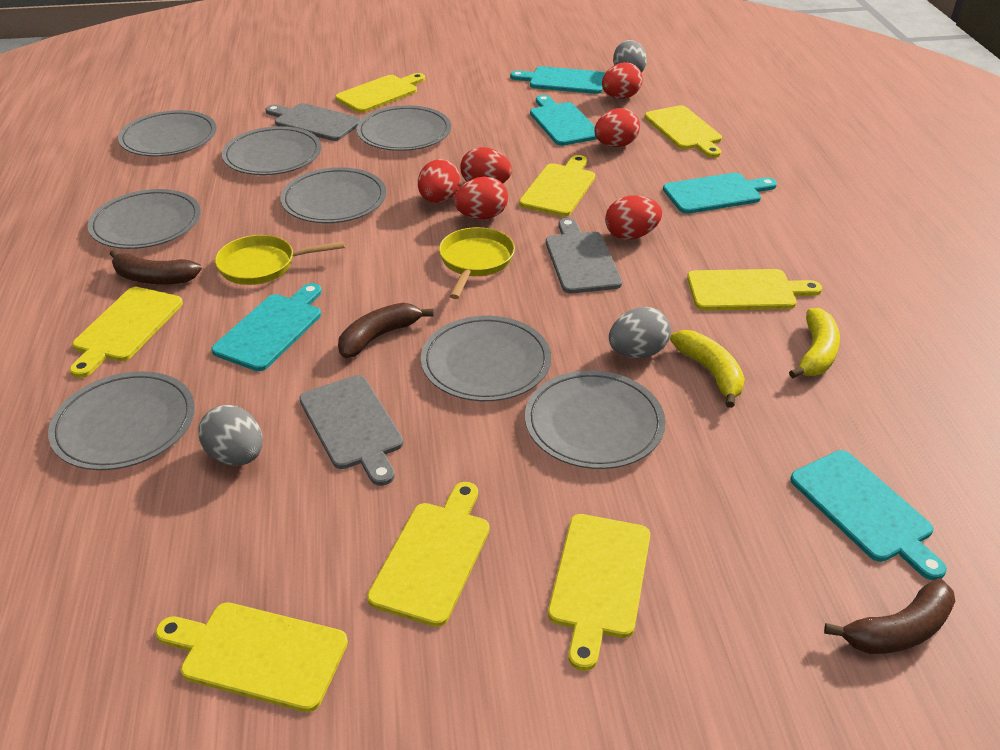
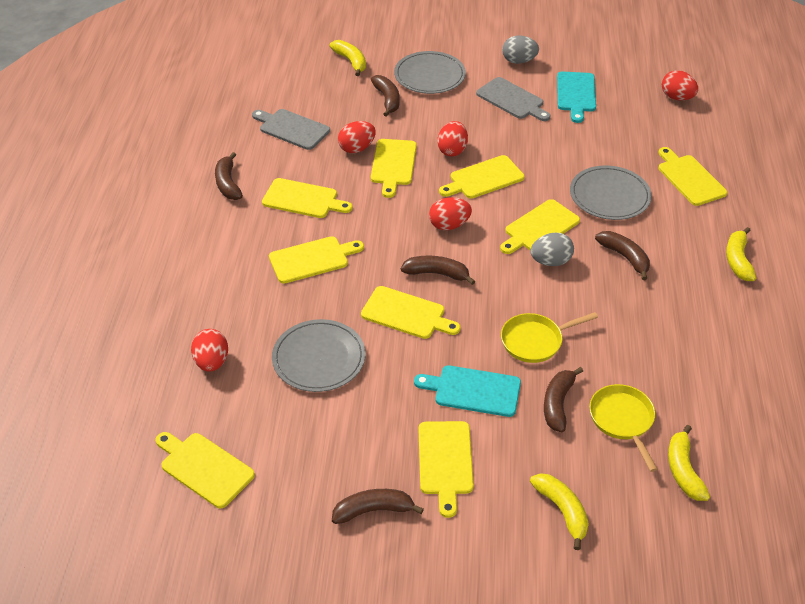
brown banana: [110,250,202,285] [338,303,433,358] [824,578,956,654] = 3 -> [215,152,243,200] [332,489,424,524] [371,75,399,117] [401,256,475,285] [544,367,583,432] [595,231,650,280] = 6
grey cutting board: [265,103,361,141] [299,375,403,486] [546,218,622,294] = 3 -> [252,109,330,150] [476,77,551,121] = 2
grey egg: [199,405,263,466] [609,307,671,358] [613,40,647,73] = 3 -> [502,35,539,64] [530,233,574,266] = 2
grey plate: [48,371,195,470] [88,189,201,249] [118,110,217,156] [222,126,322,175] [280,167,386,223] [357,105,451,151] [421,316,551,401] [525,370,665,469] = 8 -> [272,319,366,392] [394,51,466,94] [570,166,652,220] = 3
red egg: [418,159,460,203] [454,177,508,219] [461,147,512,184] [594,108,640,147] [602,62,643,99] [605,195,662,240] = 6 -> [191,329,228,372] [338,121,376,153] [429,197,472,230] [438,121,468,156] [662,70,698,100] = 5
turquoise cutting board: [211,283,322,371] [510,66,605,94] [530,95,597,146] [663,173,777,214] [790,450,947,580] = 5 -> [414,365,521,417] [557,71,596,123] = 2
yellow banana: [670,330,745,408] [789,308,840,378] = 2 -> [329,40,366,76] [530,473,589,550] [668,425,710,501] [726,227,756,281] = 4
yellow cutting board: [70,287,183,378] [155,602,348,712] [335,73,425,113] [367,482,489,627] [519,155,595,217] [548,514,650,671] [645,105,722,158] [687,269,822,311] = 8 -> [155,432,255,508] [262,178,353,218] [269,236,364,284] [361,286,461,339] [371,139,417,198] [419,421,474,518] [439,155,524,199] [500,199,580,254] [658,147,727,206] = 9

